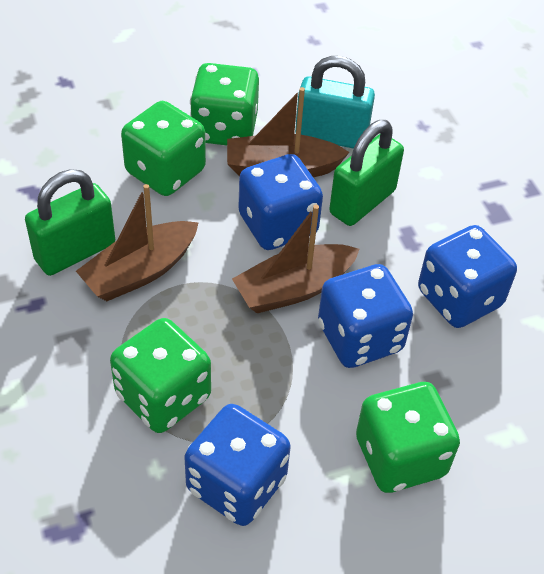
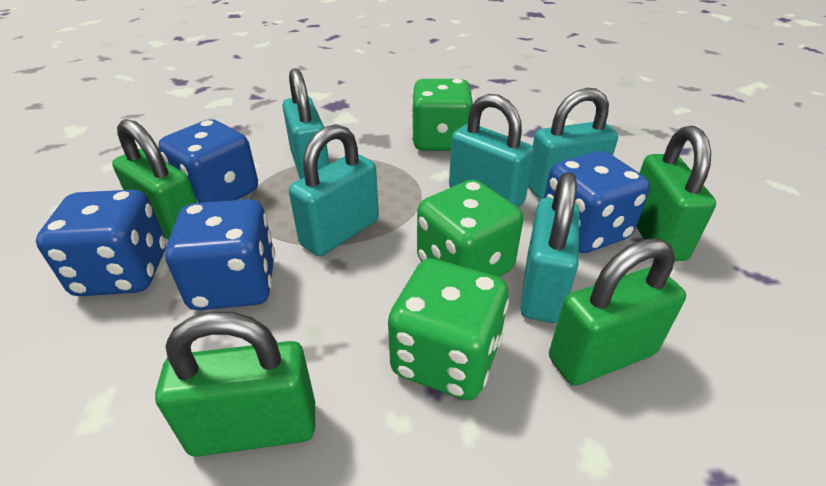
brown boat: [76,184,199,301] [227,87,350,177] [232,205,360,313] = 3 -> none = 0
green dice: [110,318,211,433] [121,101,206,196] [190,63,259,145] [356,382,460,493] = 4 -> [388,259,509,400] [412,79,473,151] [417,180,523,277] = 3
green padlock: [25,169,115,276] [329,120,404,226] = 2 -> [112,119,197,240] [155,311,315,457] [549,238,686,386] [636,126,716,261] = 4
turquoise padlock: [295,56,375,149] = 1 -> [282,68,329,179] [289,124,379,256] [449,94,534,208] [520,172,579,323] [528,88,618,198] = 5

